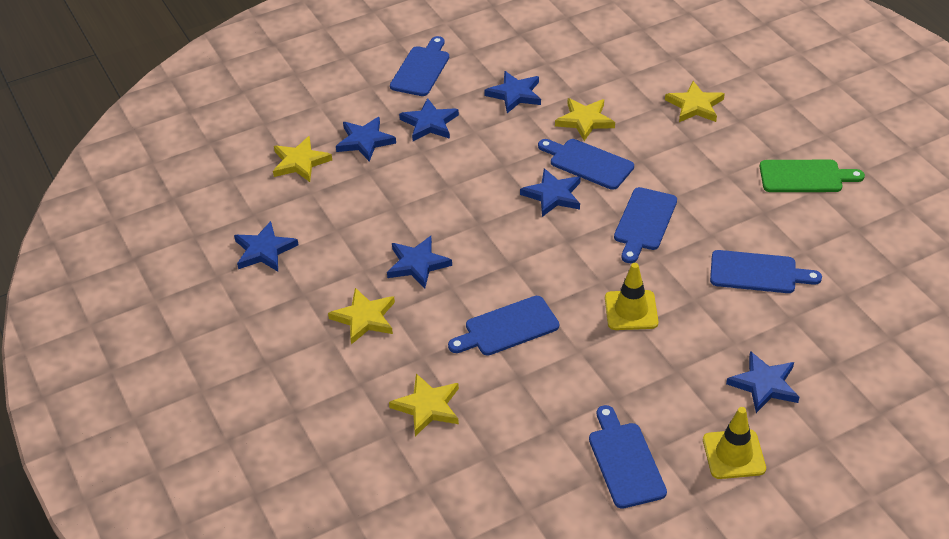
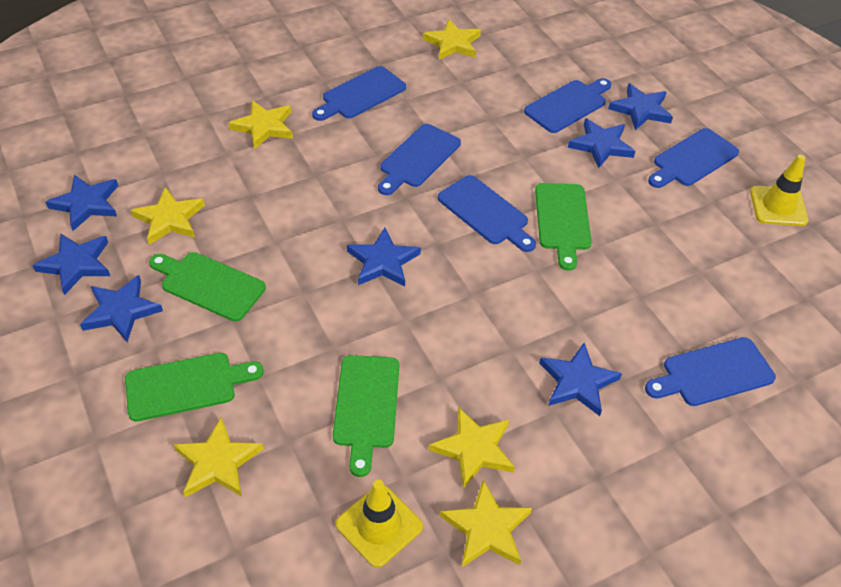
green cutting board: [760,160,865,192] = 1 -> [125,353,264,422] [149,252,266,322] [333,355,399,477] [535,183,592,271] = 4
yellow star: [273,136,332,182] [328,288,395,344] [389,373,459,436] [555,98,615,141] [665,81,725,122] = 5 -> [130,187,205,245] [174,417,263,497] [228,100,293,150] [423,19,481,60] [429,407,515,489] [440,480,532,567] = 6

